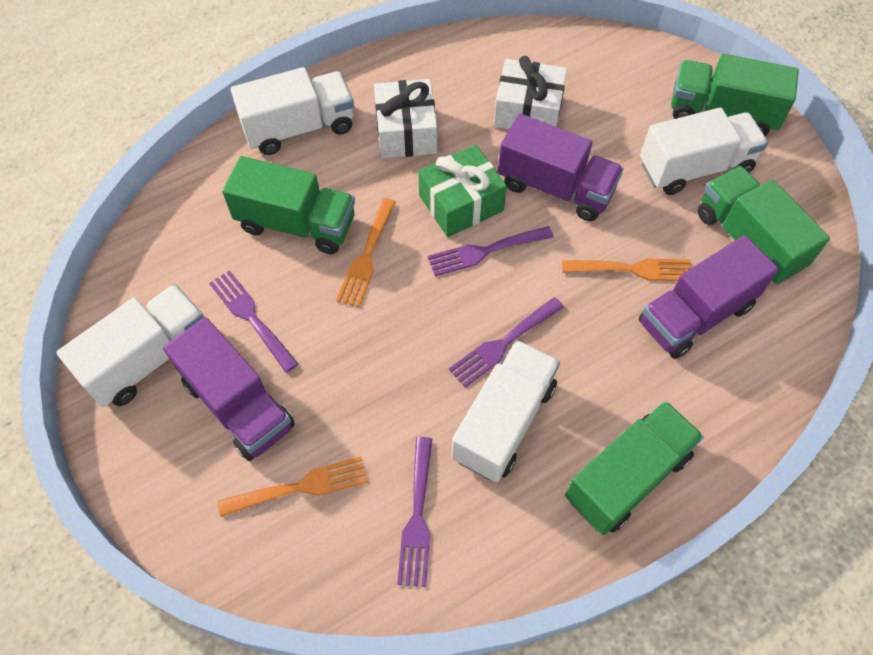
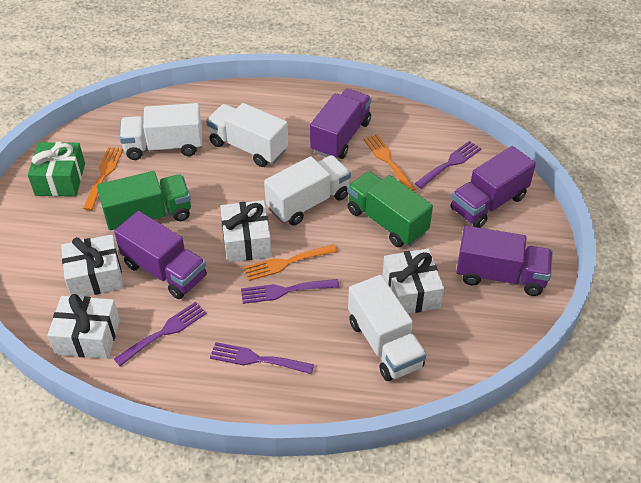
green truck: [222,156,355,254] [565,401,704,535] [671,54,799,136] [698,166,830,285] = 4 -> [97,171,191,230] [347,171,433,247] = 2
purple truck: [163,317,295,461] [498,114,624,221] [639,235,779,359] = 3 -> [114,211,207,299] [310,89,371,159] [450,146,536,228] [456,226,553,296] = 4
white gift: [374,79,437,159] [494,56,567,129] = 2 -> [48,294,120,359] [61,234,123,297] [220,200,272,262] [382,248,444,314] = 4

